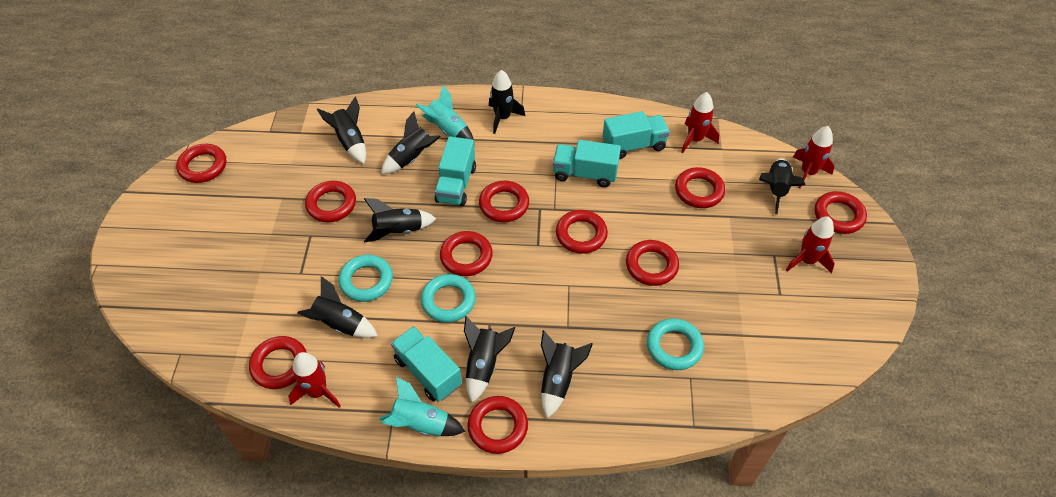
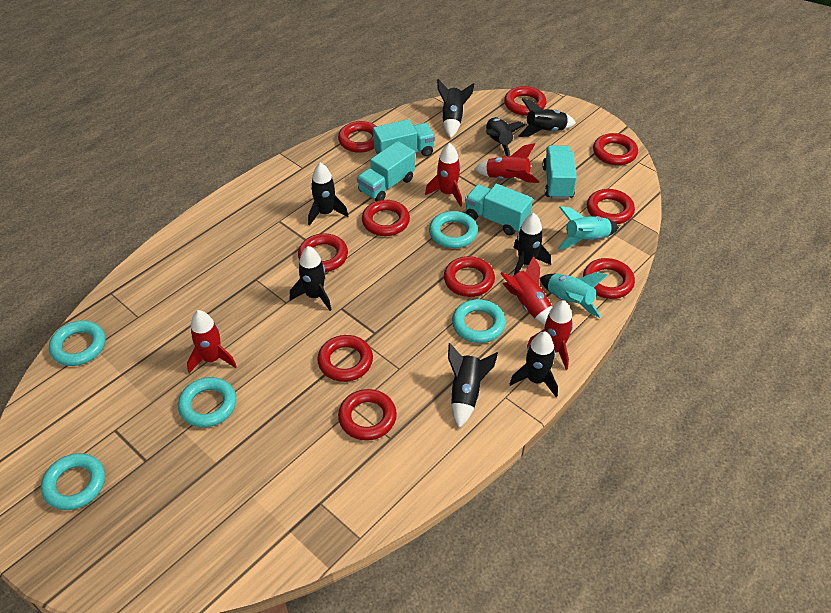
red rocket: [288,352,341,407] [681,92,719,153] [786,216,835,273] [793,126,835,189] = 4 -> [187,310,237,373] [425,143,462,207] [474,143,539,183] [500,256,552,325] [527,300,573,370] = 5
turquoise ring: [338,255,393,302] [421,274,476,323] [647,318,704,370] = 3 -> [41,453,105,510] [49,320,105,366] [178,377,236,427] [429,211,478,248] [452,299,506,343] = 5

